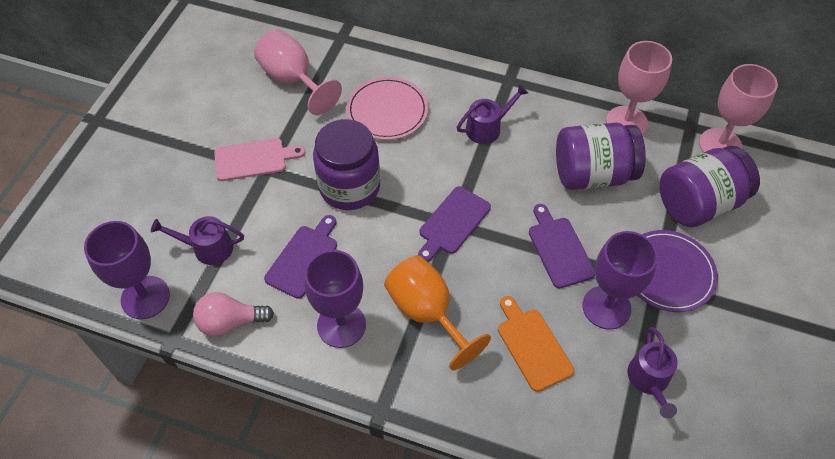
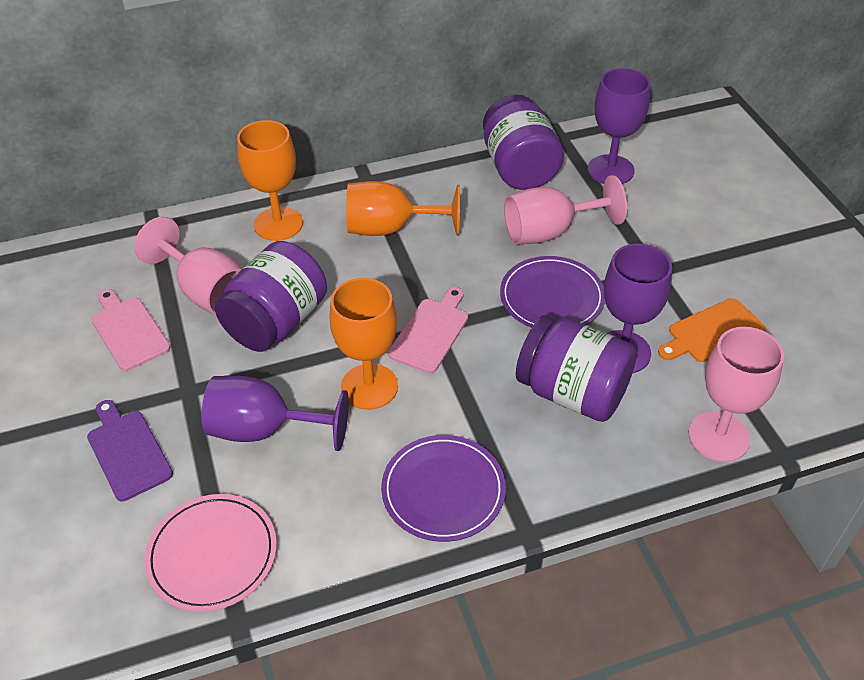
orange goblet: [384,255,491,370] = 1 -> [237,120,303,241] [330,278,398,410] [346,181,460,236] = 3
pink cutting board: [214,138,305,181] = 1 -> [91,289,170,371] [388,287,468,373] = 2
pink light bulb: [193,292,274,336] = 1 -> none = 0
purple cutting board: [264,215,337,299] [418,186,491,262] [529,204,595,288] = 3 -> [87,400,173,501] = 1
purple plate: [637,230,718,312] = 1 -> [381,435,506,542] [500,256,605,328] = 2
purple watering can: [151,216,244,265] [457,84,528,144] [628,327,678,418] = 3 -> none = 0

